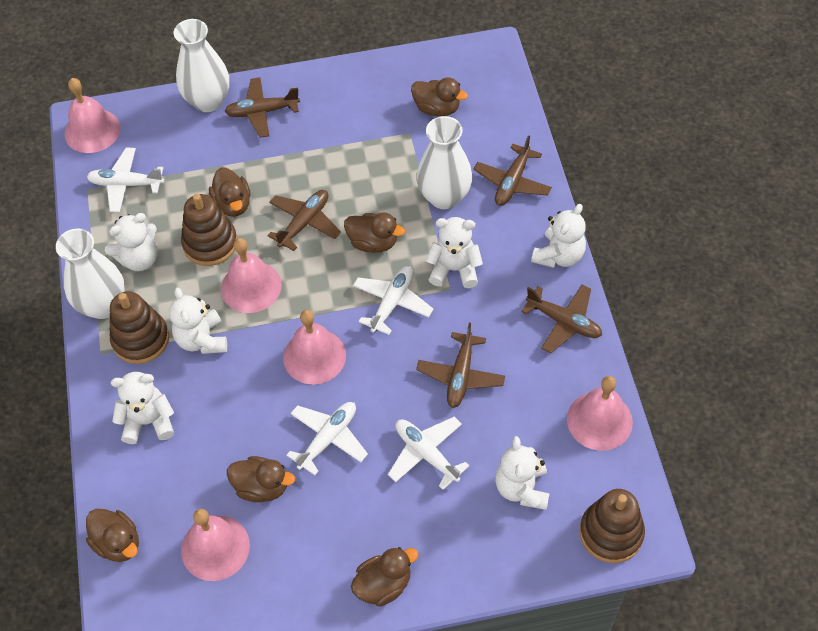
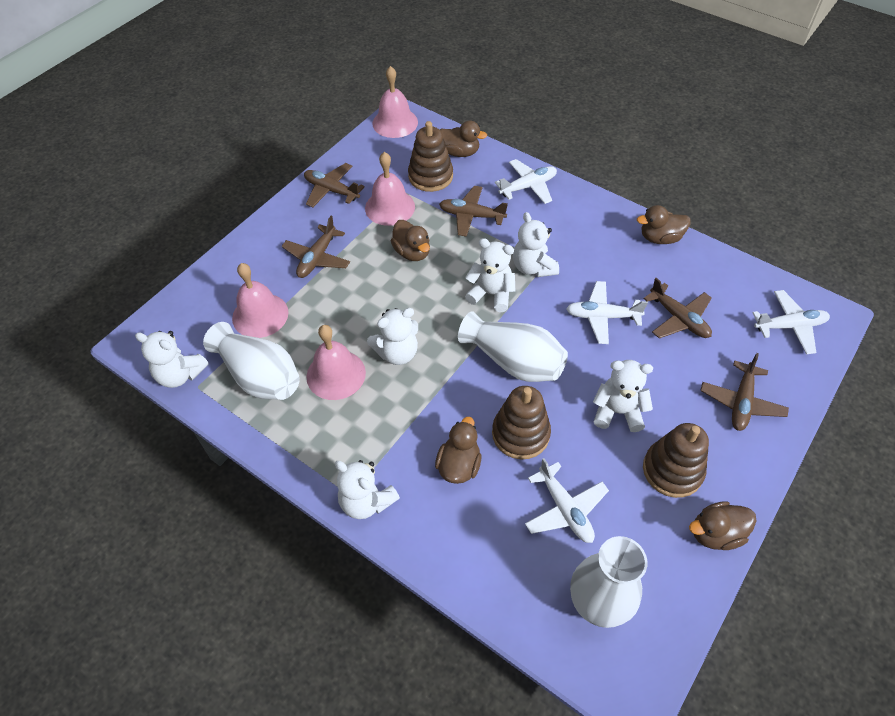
brown duck: [86,509,139,562] [209,167,250,217] [227,456,295,502] [344,212,405,252] [351,547,419,606] [411,77,468,116] = 6 -> [391,220,430,261] [435,417,481,484] [440,120,487,157] [637,205,691,244] [689,501,756,550] = 5
pink bell: [64,78,120,153] [181,509,250,581] [221,238,282,313] [283,310,346,384] [567,376,633,451] = 5 -> [232,263,289,338] [306,325,366,400] [365,152,415,226] [373,66,418,138] = 4

